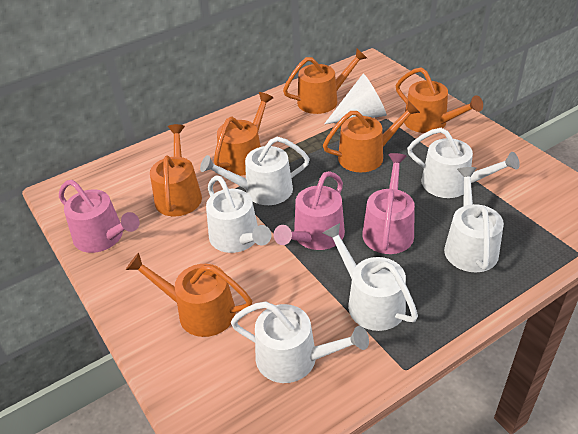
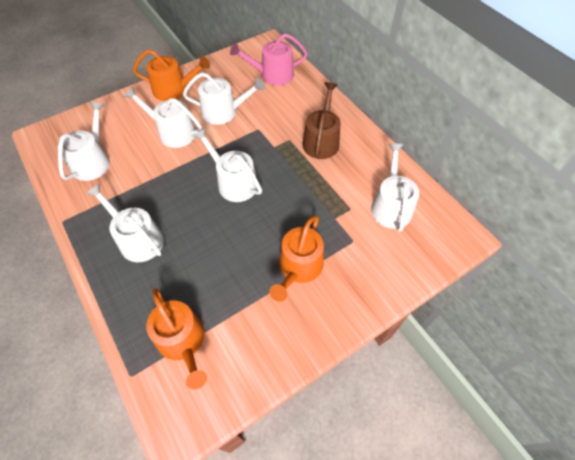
brown watering can: none = 0 -> [302,82,340,159] = 1
orange watering can: [126,253,252,337] [150,124,202,216] [214,92,273,176] [283,49,367,114] [323,101,420,173] [396,67,483,133] = 6 -> [133,49,210,101] [146,288,207,389] [269,215,324,302] = 3
pink watering can: [59,180,140,253] [274,171,345,250] [362,153,415,254] = 3 -> [230,33,308,85] = 1
white cone: [324,74,387,124] = 1 -> none = 0

